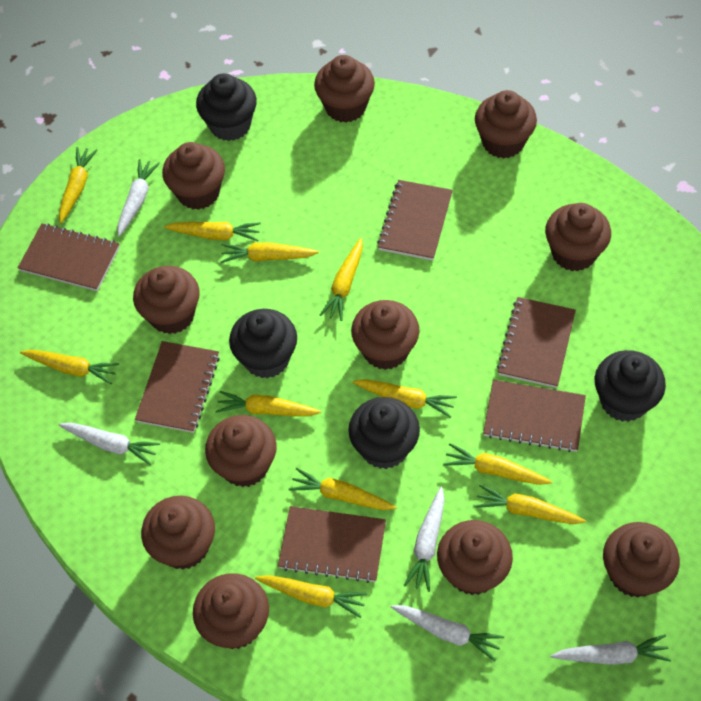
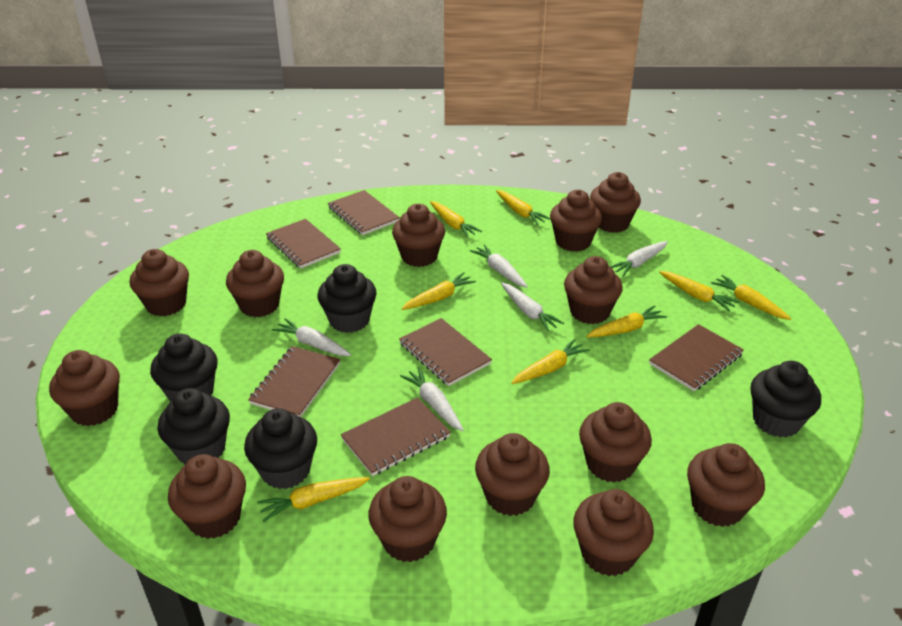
black cupcake: [196,73,257,141] [229,309,297,378] [348,397,420,469] [595,350,666,422] = 4 -> [150,334,217,402] [158,388,230,465] [244,408,317,489] [318,264,377,333] [750,361,821,438] = 5
brown cupcake: [133,266,200,334] [141,496,215,570] [162,142,225,210] [193,573,269,649] [205,415,277,487] [314,55,375,123] [351,300,420,370] [437,520,513,595] [475,90,537,159] [545,203,611,271] [603,522,680,598] = 11 -> [49,350,120,426] [130,249,189,316] [168,454,246,539] [226,250,284,317] [368,476,447,562] [392,204,445,267] [475,433,550,516] [550,190,602,252] [564,256,623,324] [573,489,654,576] [579,402,652,483] [590,172,641,233] [687,443,765,527] = 13
yellow carrot: [20,350,119,384] [59,147,98,224] [164,222,261,241] [215,391,321,416] [221,242,319,263] [255,575,368,618] [289,468,397,510] [320,238,363,321] [353,379,457,418] [443,443,552,485] [474,484,586,524] = 11 -> [257,477,370,522] [401,272,476,310] [430,201,482,238] [496,190,551,225] [511,339,590,384] [586,305,667,337] [659,271,740,312] [711,275,791,320] = 8

